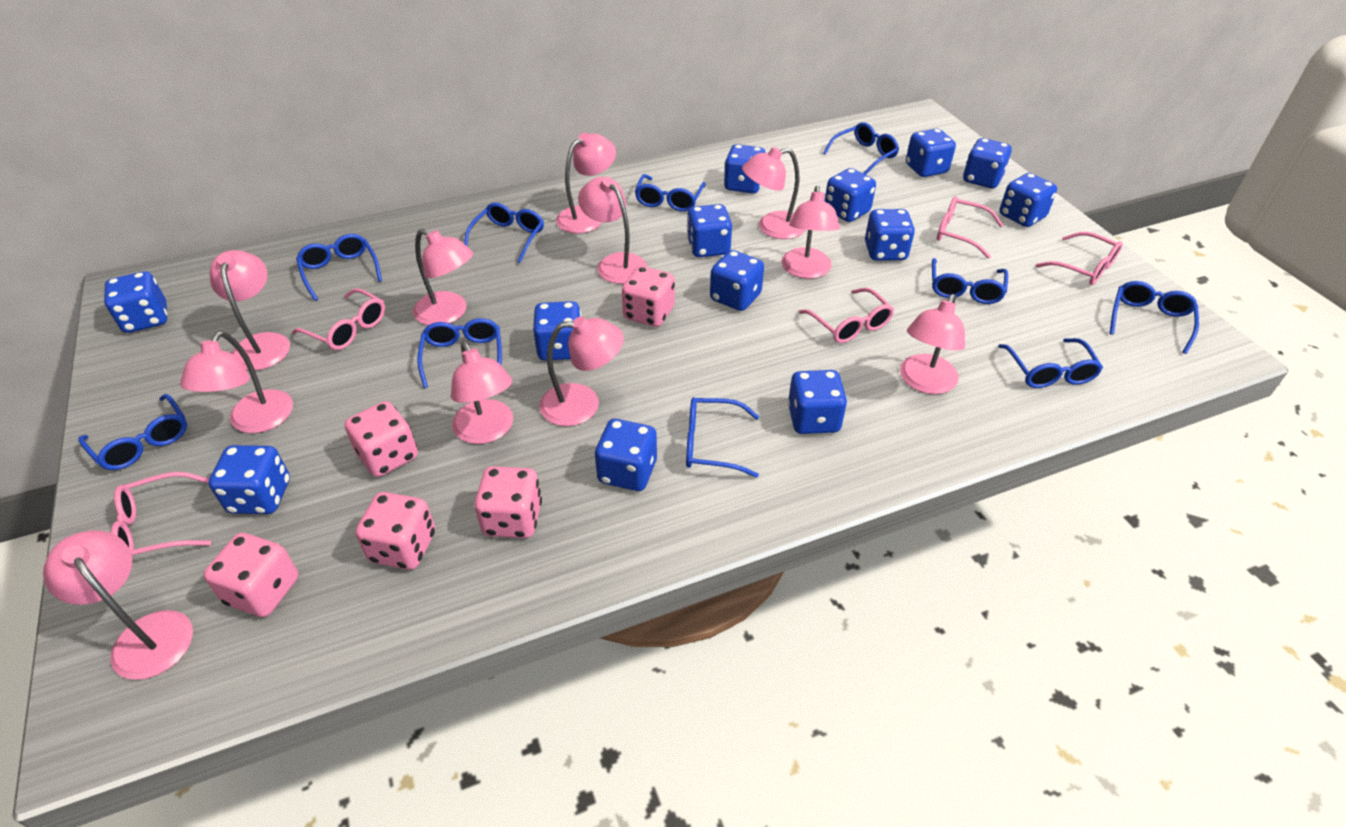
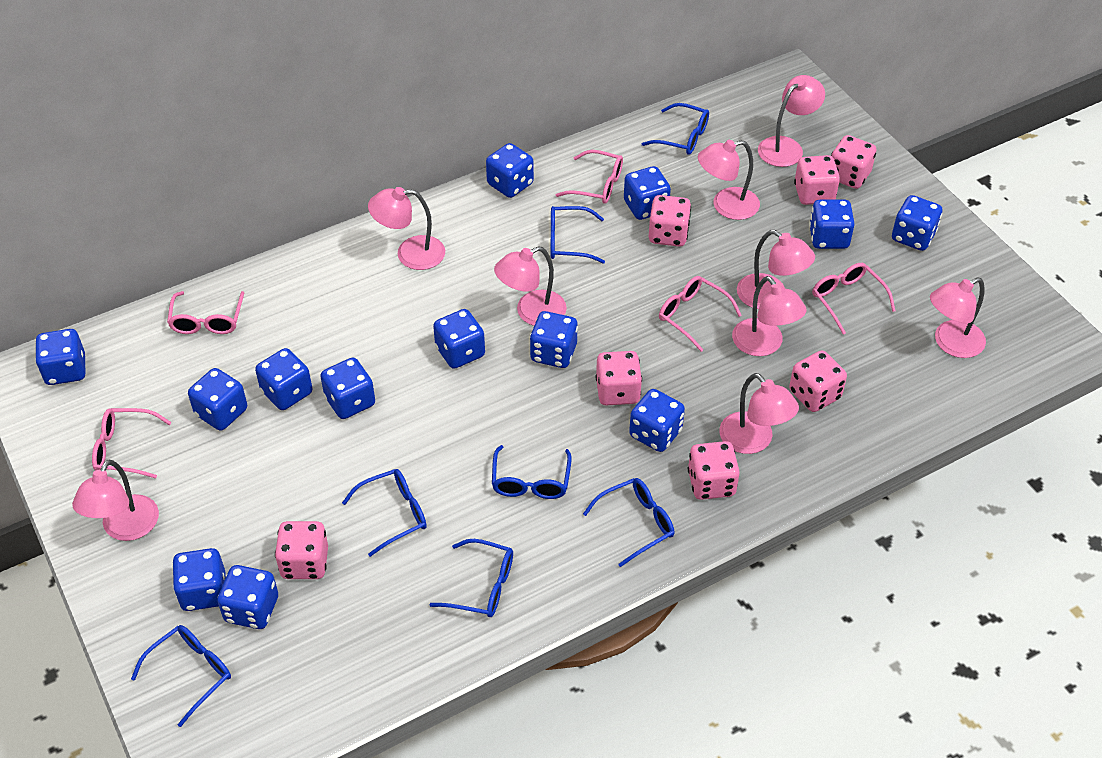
blue glasses: [78,394,187,470] [296,234,382,301] [417,318,502,388] [464,202,544,263] [635,174,706,212] [686,397,759,478] [823,122,899,175] [932,258,1008,304] [998,338,1103,388] [1110,281,1199,354] = 10 -> [131,625,231,727] [342,469,427,557] [429,539,513,617] [492,445,572,499] [551,206,605,264] [583,478,674,567] [642,103,709,155] = 7
pink dice: [204,533,298,617] [345,401,418,477] [356,492,435,570] [474,466,542,538] [622,266,675,327] = 5 -> [275,521,328,579] [596,351,642,405] [649,195,691,247] [688,441,740,500] [789,350,847,412] [794,155,840,205] [831,135,876,189] = 7
pink lamp: [43,530,193,680] [180,331,293,433] [210,250,290,370] [413,229,473,325] [451,341,513,444] [539,316,624,426] [556,133,616,234] [578,177,647,284] [742,147,805,239] [782,186,840,279] [900,294,965,394] = 11 -> [72,460,159,541] [368,187,445,270] [494,247,567,326] [698,140,760,220] [719,373,799,454] [732,276,807,356] [737,230,815,309] [758,75,825,167] [930,278,986,358] = 9

